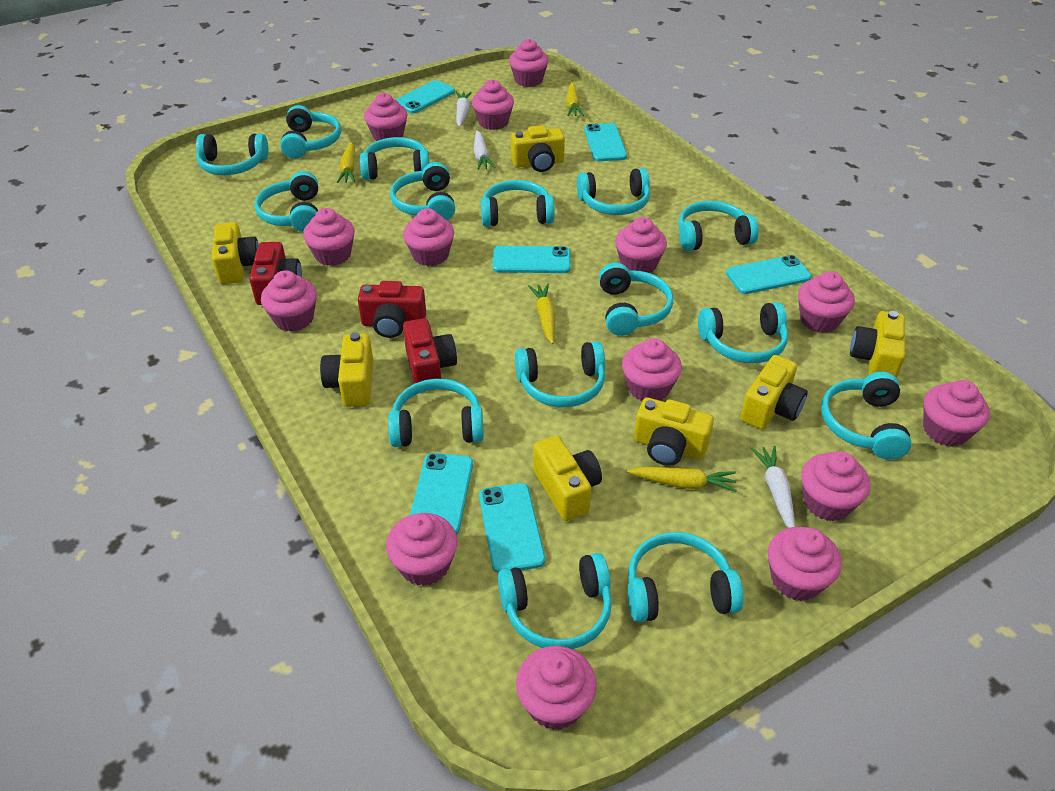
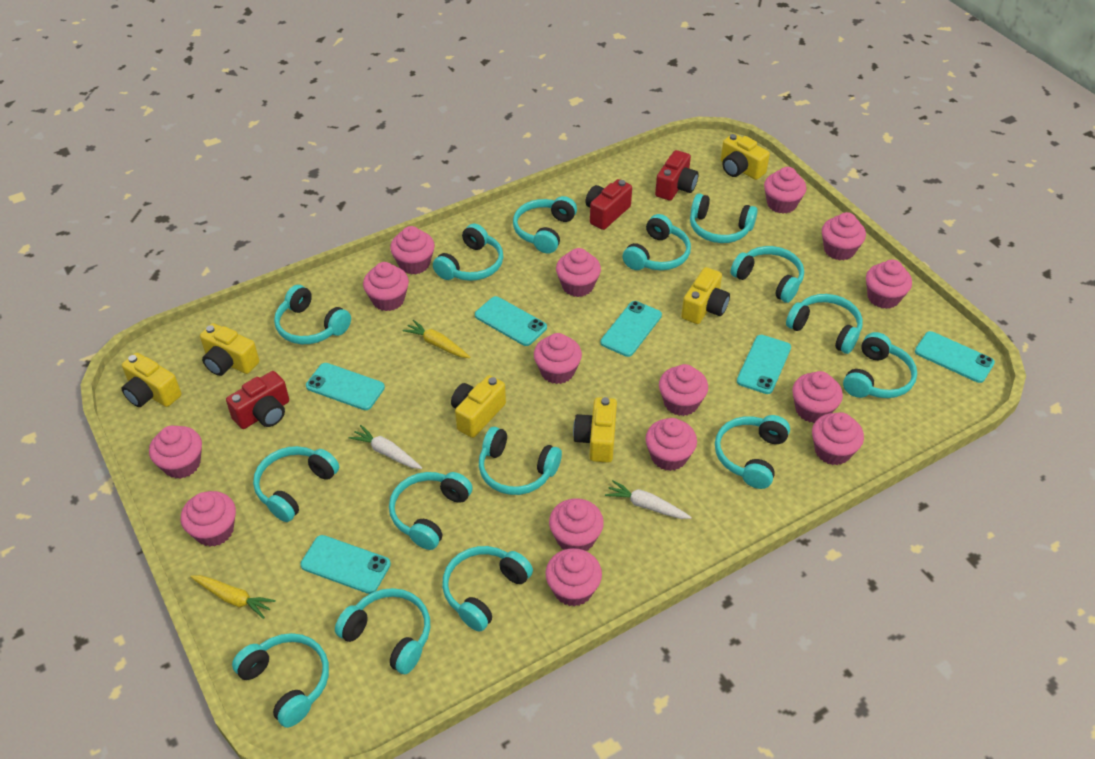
pink cupcake: [261,270,317,332] [303,208,355,266] [364,93,407,141] [386,513,458,586] [403,208,454,266] [472,79,514,130] [509,39,548,87] [516,646,597,730] [615,217,667,273] [622,338,682,401] [768,527,842,601] [798,271,855,333] [801,451,870,521] [923,380,990,447] = 14 -> [149,426,202,479] [181,491,236,547] [363,262,409,311] [390,226,435,274] [534,333,582,384] [545,548,602,607] [549,498,604,551] [556,248,601,297] [645,418,697,471] [659,364,708,416] [764,167,806,214] [792,371,843,423] [812,412,864,465] [822,212,866,260] [866,260,912,309] = 15
white carrot: [456,92,472,127] [474,130,495,170] [751,446,795,528] = 3 -> [349,425,422,469] [605,480,691,519] = 2
yellow camera: [212,222,259,284] [320,332,373,407] [511,125,565,172] [533,436,602,521] [634,397,714,466] [740,355,808,430] [850,311,905,378] = 7 -> [122,353,181,407] [200,323,259,376] [451,375,506,438] [573,397,617,463] [681,267,730,324] [721,133,770,180] = 6
yellow carrot: [337,142,355,183] [528,284,555,344] [566,82,584,116] [627,467,737,492] = 4 -> [190,575,276,619] [402,320,470,358] = 2

